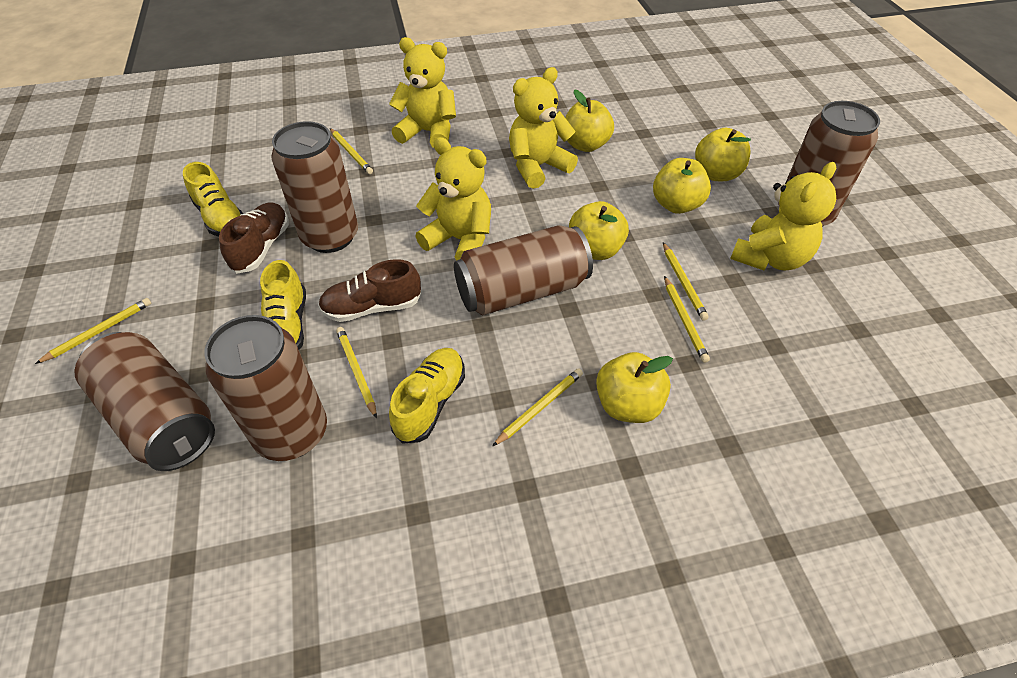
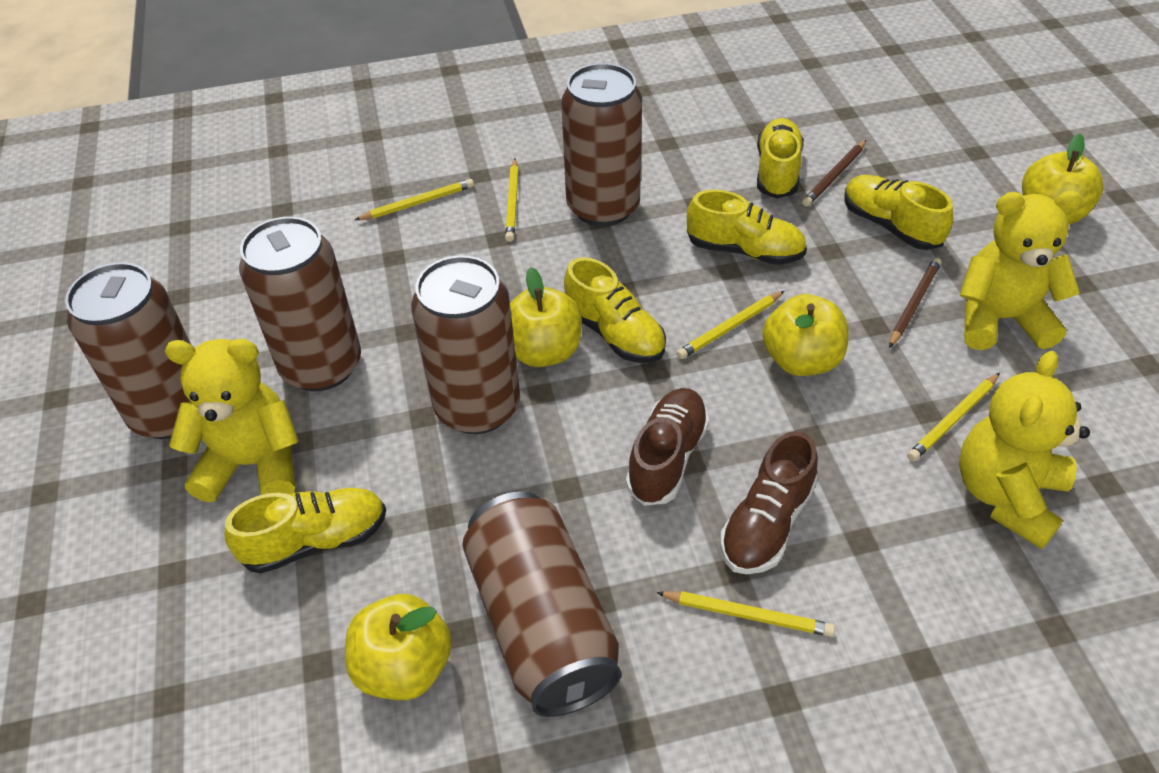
brown pencil: none = 0 -> [802,140,866,207] [889,257,942,348] = 2
yellow apple: [565,89,614,152] [569,201,629,260] [596,352,673,423] [653,158,711,214] [695,128,751,181] = 5 -> [345,594,452,700] [510,267,582,367] [762,294,848,376] [1022,134,1103,225] = 4
yellow pencil: [35,298,151,364] [330,128,373,174] [336,327,377,419] [493,368,583,446] [663,242,709,321] [664,276,710,363] = 6 -> [355,179,474,220] [505,159,519,242] [656,591,835,637] [676,291,784,359] [907,373,1000,461] = 5
yellow shoe: [183,162,243,236] [260,260,306,350] [389,348,465,444] = 3 -> [224,488,386,574] [564,257,666,363] [687,190,807,265] [757,118,804,199] [844,175,953,250] = 5
yellow teddy bear: [389,37,456,148] [415,137,491,261] [509,67,578,189] [730,162,836,271] = 4 -> [165,339,299,502] [959,351,1090,549] [960,191,1083,350] = 3

